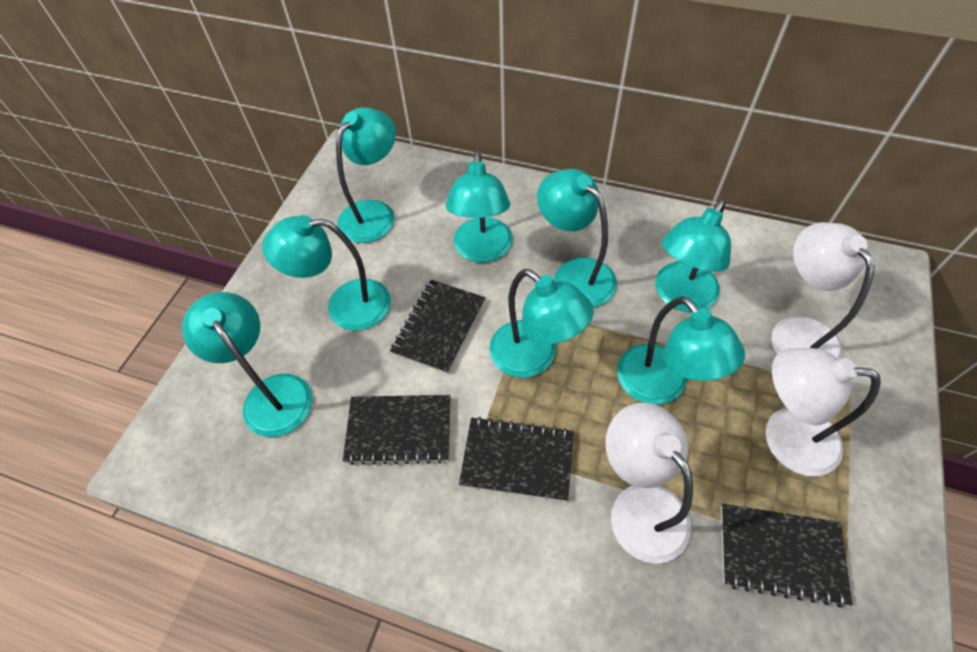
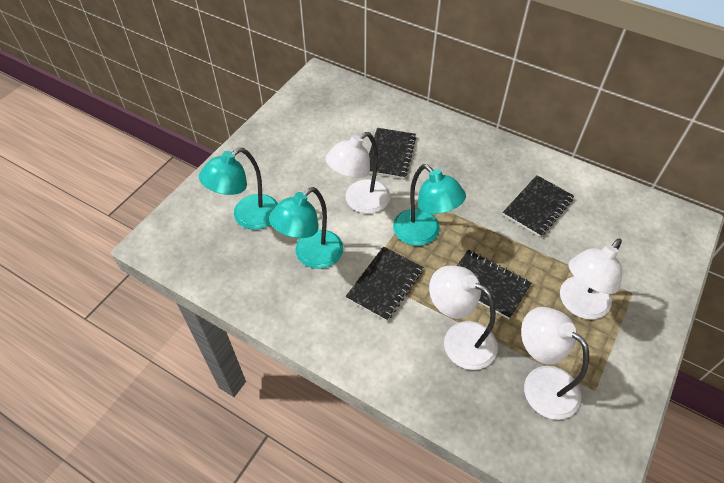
turquoise lamp: [182,292,313,437] [262,215,391,331] [336,107,396,243] [446,150,512,263] [489,269,594,378] [537,169,617,307] [617,296,745,405] [655,199,731,312] = 8 -> [199,148,278,230] [269,187,343,269] [393,164,466,246] = 3
white lamp: [605,402,693,564] [765,348,881,477] [771,222,875,360] = 3 -> [325,132,390,214] [429,266,498,370] [521,307,589,420] [560,238,622,320] = 4

